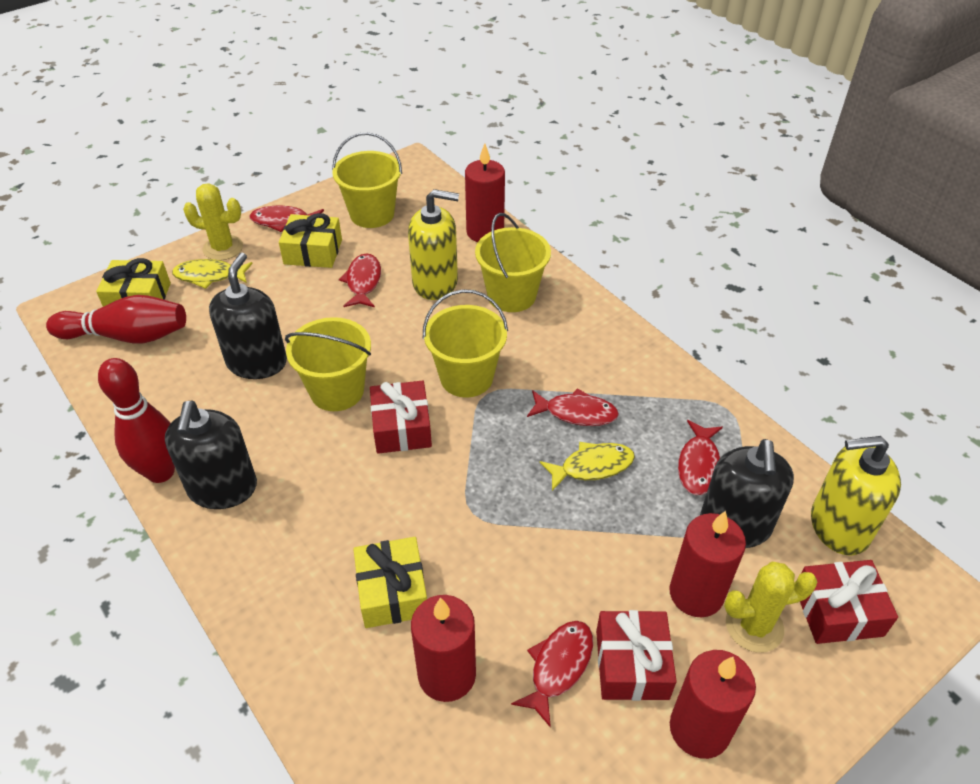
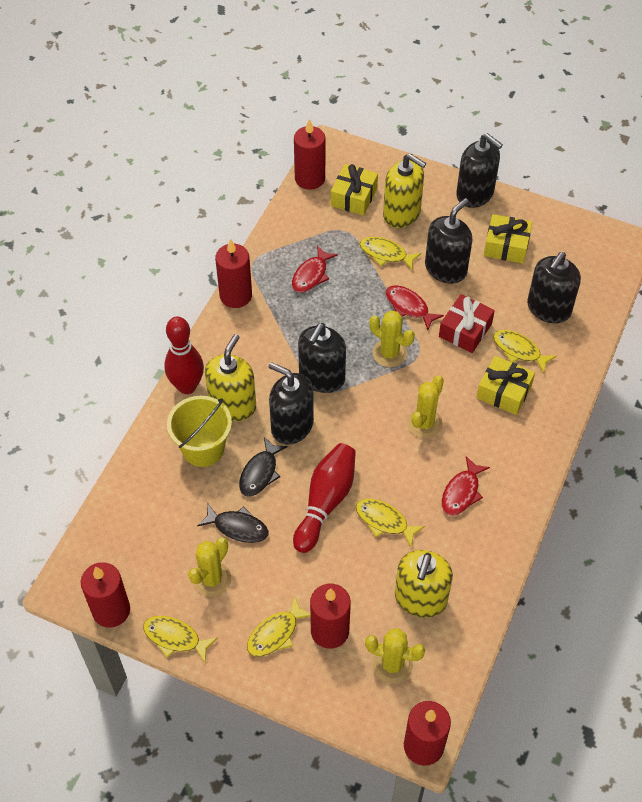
black fish: none = 0 -> [197,504,269,543] [239,437,288,497] = 2
black soap dispenser: [165,400,257,509] [209,253,287,379] [700,439,794,548] = 3 -> [268,362,314,445] [298,323,346,393] [425,198,472,283] [456,133,503,208] [527,252,581,323] = 5
red candle: [411,595,476,702] [465,143,505,242] [670,511,746,617] [670,650,756,759] = 4 -> [81,562,130,628] [215,239,252,308] [294,119,325,190] [310,584,351,649] [404,701,451,766] = 5
red fish: [249,206,324,232] [339,253,381,307] [511,621,593,727] [527,388,619,426] [678,420,723,495] = 5 -> [292,245,338,293] [386,285,444,330] [442,456,490,516] = 3
red gift: [370,381,432,454] [596,610,677,701] [800,560,898,644] = 3 -> [439,294,495,353] = 1
yellow bucket: [285,317,371,411] [332,132,402,228] [423,289,508,397] [475,213,551,312] = 4 -> [167,396,232,467] = 1
yellow cactus: [183,183,243,261] [724,562,817,653] = 2 -> [188,537,231,597] [365,628,425,684] [369,310,415,367] [407,376,444,438] = 4
yellow fish: [172,259,253,289] [540,442,635,491] = 2 -> [143,616,218,663] [247,596,310,657] [356,499,425,547] [360,237,422,271] [493,330,557,373] = 5
yellow soap dispenser: [408,189,459,300] [811,436,901,556] = 2 -> [205,334,256,421] [383,153,426,228] [395,550,453,618] = 3

